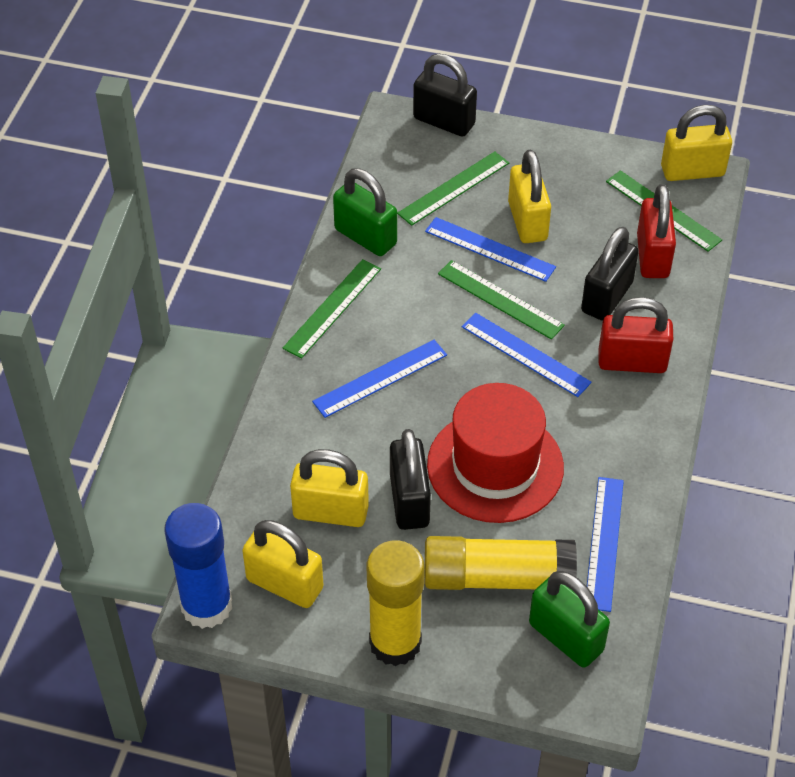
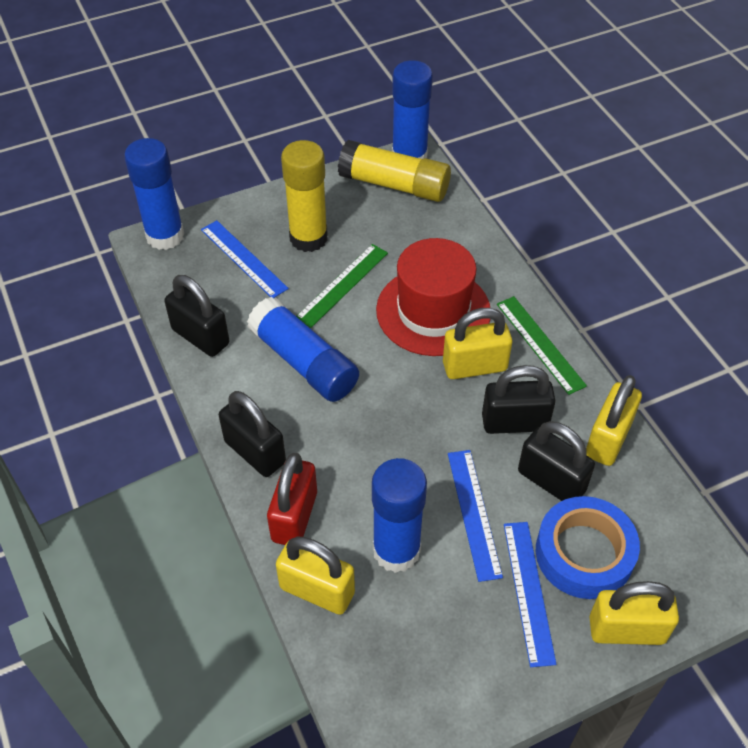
black padlock: [390,429,431,530] [413,54,477,137] [581,227,639,321] = 3 -> [164,275,229,357] [219,391,286,477] [482,365,555,434] [518,421,595,501] = 4
blue glue stick: [164,503,232,629] = 1 -> [124,138,184,250] [247,297,359,402] [372,458,427,573] [392,60,433,159] = 4
blue ruler: [312,340,447,418] [425,217,556,282] [462,313,592,397] [587,477,624,612] = 4 -> [201,220,289,298] [448,450,503,582] [504,522,557,667] = 3
blue tape: none = 0 -> [536,496,640,599] = 1
green padlock: [333,168,397,256] [529,571,610,668] = 2 -> none = 0
green ruler: [283,259,381,359] [397,151,509,226] [438,260,565,340] [606,170,722,252] = 4 -> [296,244,388,328] [497,296,587,395] = 2
red padlock: [598,297,673,373] [637,184,676,278] = 2 -> [267,453,317,545] = 1

